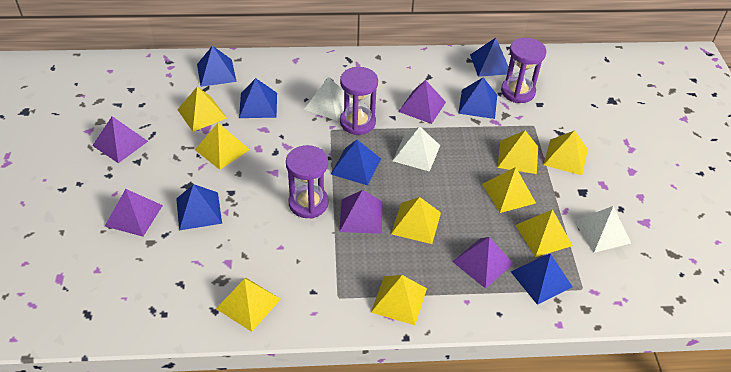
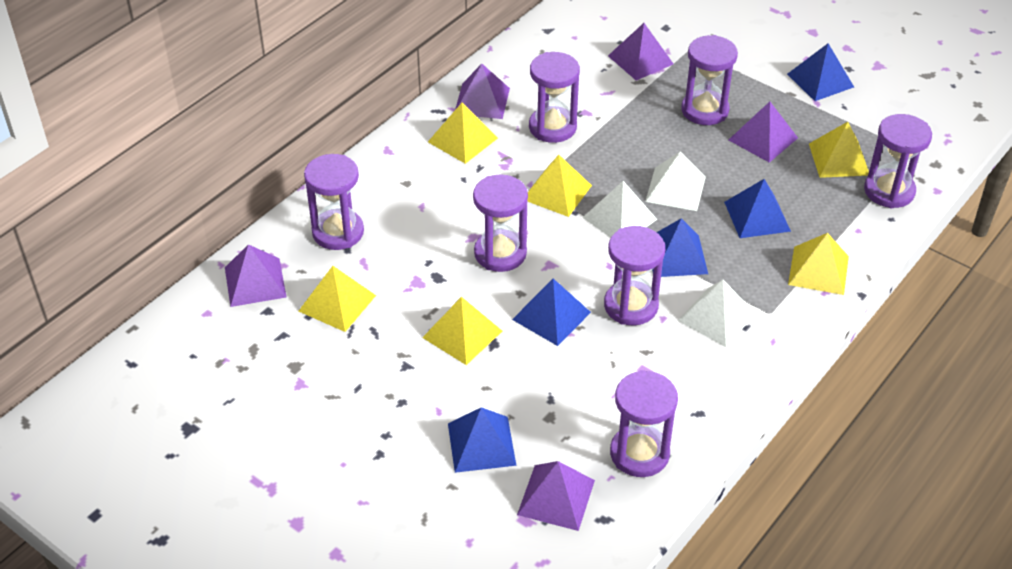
blue pyramid: [176,184,222,230] [197,46,237,87] [239,78,277,118] [331,140,381,186] [458,77,497,119] [470,38,509,77] [511,254,572,305] = 7 -> [448,407,516,473] [512,278,591,346] [652,218,708,277] [724,179,791,238] [787,43,854,101] = 5
purple hourglass: [286,145,329,219] [340,67,378,135] [501,38,546,103] = 3 -> [304,154,364,250] [473,174,528,272] [529,52,580,143] [604,226,665,325] [610,370,678,477] [681,35,738,125] [864,114,932,208] = 7
yellow pyramid: [177,87,227,132] [195,123,250,170] [216,277,281,332] [371,275,427,325] [391,197,441,244] [482,167,536,213] [497,131,538,174] [515,209,573,257] [543,130,588,175] = 9 -> [299,266,376,332] [422,297,502,365] [428,103,498,164] [527,155,592,217] [788,233,849,295] [809,122,869,178] = 6

